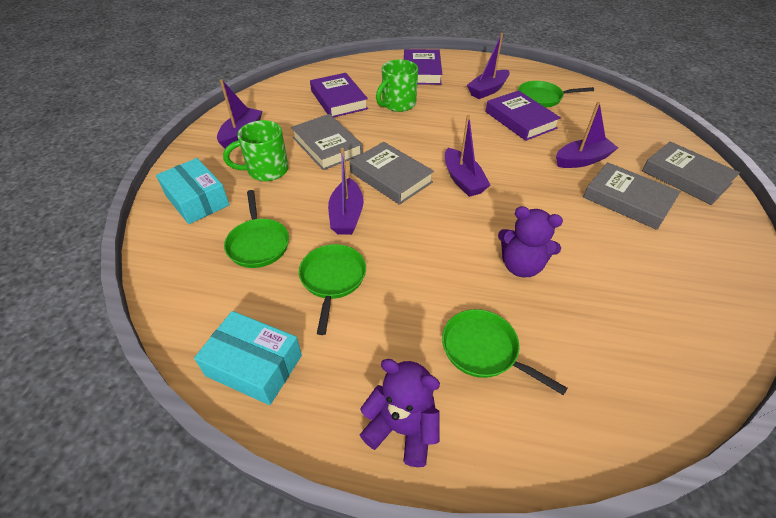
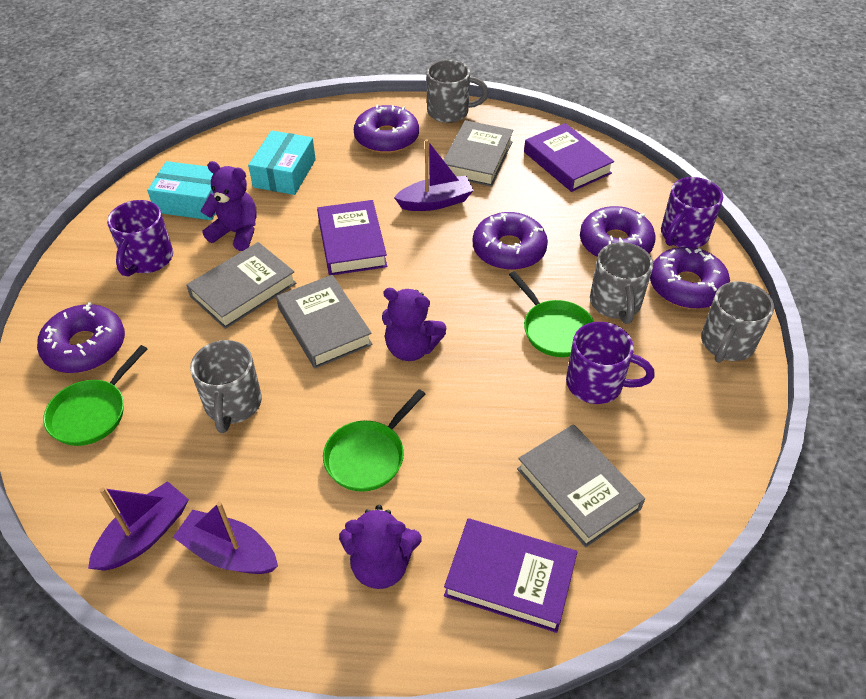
green mug: [223,120,289,181] [376,59,418,112] = 2 -> none = 0
green pan: [224,190,289,268] [299,244,366,335] [442,309,568,395] [518,81,594,107] = 4 -> [43,345,147,446] [323,389,425,492] [509,271,594,357] = 3
grey mug: none = 0 -> [190,340,262,433] [426,60,489,123] [590,242,653,324] [701,281,774,363] = 4
purple boat: [217,79,263,149] [328,148,364,235] [445,115,490,197] [467,33,510,99] [556,102,618,168] = 5 -> [88,481,189,571] [173,502,278,574] [394,139,474,211] = 3
purple donut: none = 0 -> [37,302,125,373] [354,104,419,153] [473,212,548,270] [580,206,656,257] [650,247,730,309] = 5
purple mug: none = 0 -> [107,200,173,277] [566,322,655,404] [661,177,723,248] = 3
purple teddy bear: [360,359,440,467] [498,206,563,278] = 2 -> [201,161,257,251] [339,505,422,589] [382,288,446,361] = 3

